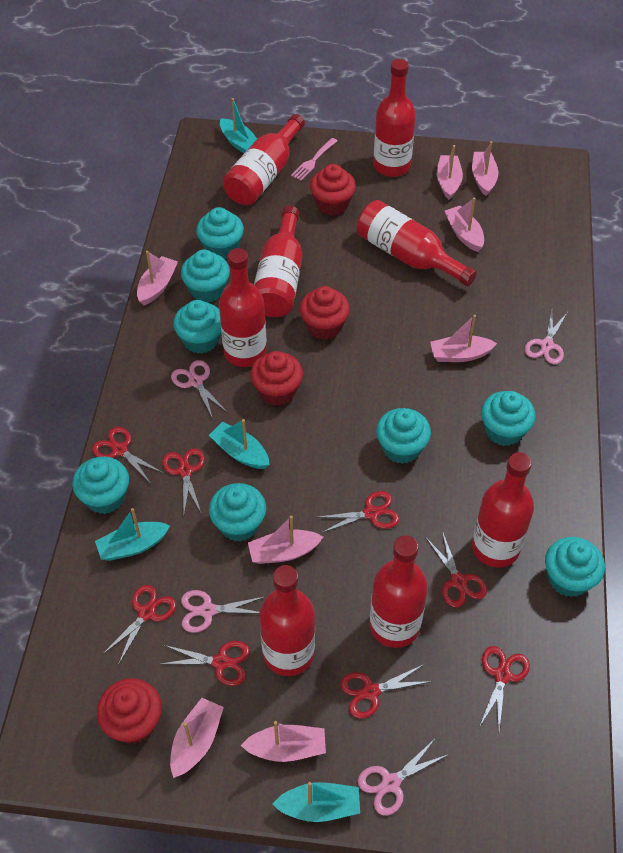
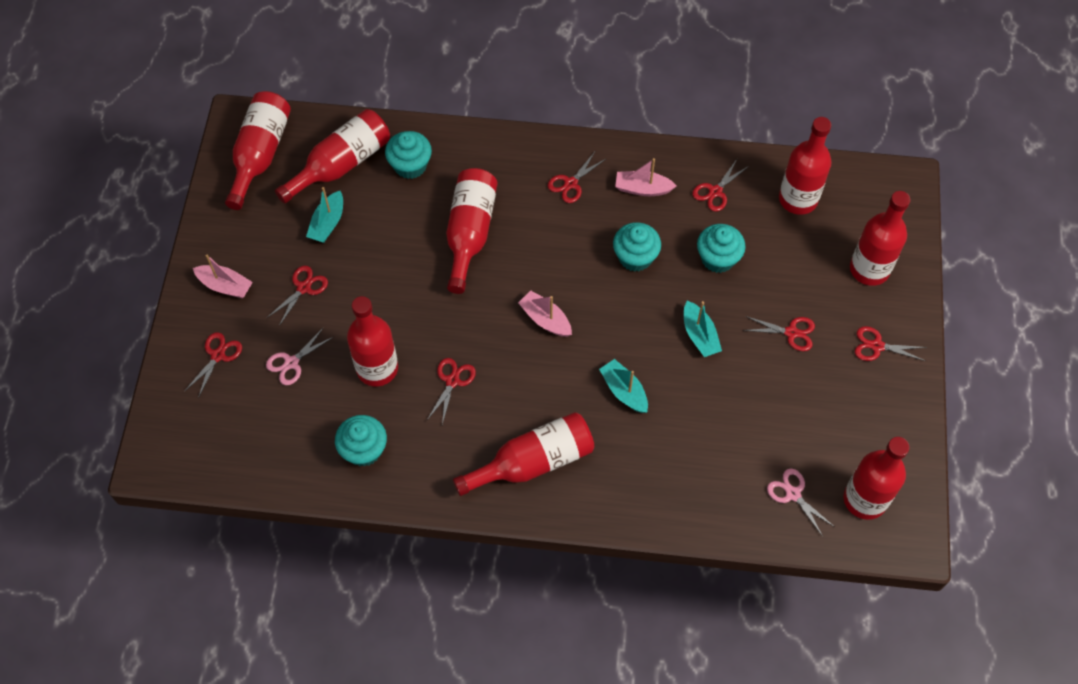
pink boat: [137,251,178,306] [170,698,224,778] [241,721,326,762] [248,516,323,564] [430,315,497,362] [437,145,463,200] [445,198,484,252] [472,141,498,196] = 8 -> [193,254,253,298] [518,291,572,337] [615,158,677,196] = 3
pink fork: [291,138,337,181] = 1 -> none = 0
pink scissors: [171,360,228,419] [181,590,266,633] [358,739,447,816] [524,311,567,364] = 4 -> [266,327,333,385] [767,469,835,537] = 2
red cupcake: [97,678,162,744] [250,351,303,406] [300,286,350,340] [310,164,356,216] = 4 -> none = 0
red scissors: [92,427,163,484] [103,585,176,665] [161,641,250,686] [162,448,205,513] [319,491,400,533] [340,664,432,718] [426,531,487,607] [480,646,530,731] = 8 -> [184,332,242,398] [267,266,328,326] [427,358,476,425] [548,152,607,203] [692,159,749,212] [743,316,815,351] [855,326,927,361] = 7
turquoise boat: [95,508,170,561] [209,419,270,469] [220,98,257,153] [273,782,360,822] = 4 -> [306,187,343,243] [599,359,648,413] [684,301,722,357] = 3
turquoise cupcake: [72,457,129,514] [173,300,221,354] [181,250,230,303] [196,207,244,259] [209,483,266,541] [376,408,431,464] [481,391,536,446] [545,537,605,597] = 8 -> [335,415,387,467] [385,131,432,179] [613,222,661,272] [697,224,746,273] = 4

